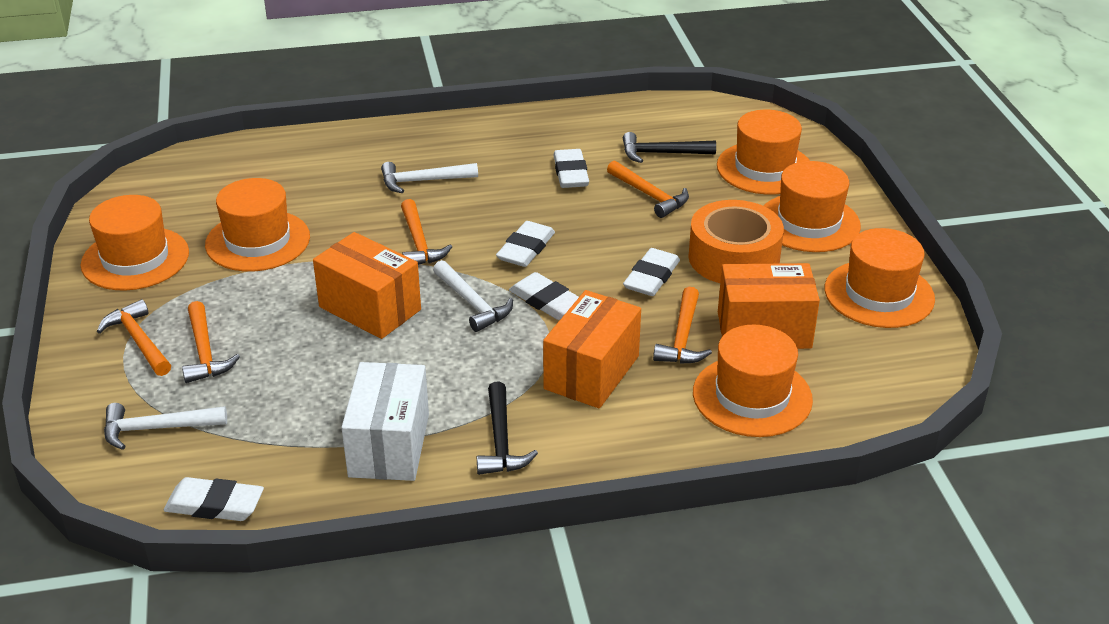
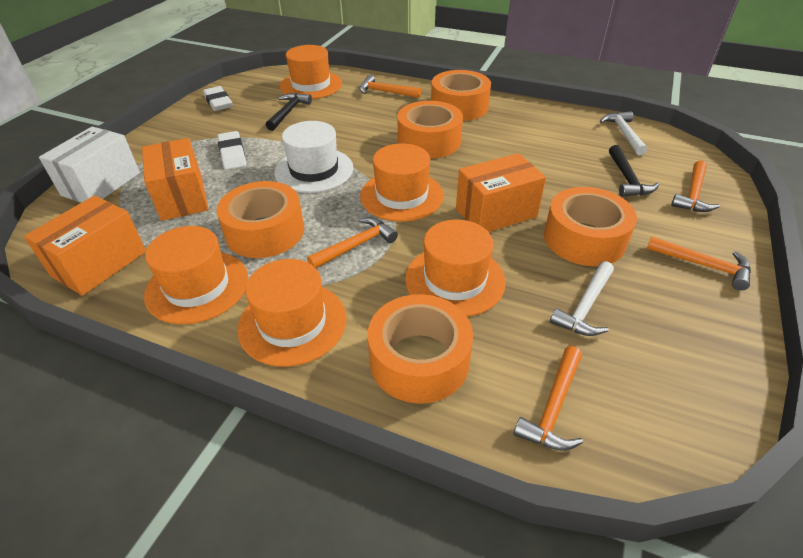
orange hat: [81,195,189,290] [205,178,310,272] [693,325,813,437] [717,110,810,195] [764,161,861,252] [825,228,935,328] = 6 -> [144,226,248,324] [237,259,347,367] [280,45,342,99] [360,144,444,222] [405,220,506,317] = 5
orange tape: [688,200,784,283] = 1 -> [216,181,304,258] [368,294,473,404] [397,101,463,158] [431,70,491,121] [544,187,637,266] = 5
white eraser: [164,477,264,521] [496,221,555,267] [509,272,579,320] [553,149,589,188] [623,248,680,296] = 5 -> [203,86,232,111] [217,131,246,170] = 2
white hammer: [104,403,227,450] [381,162,478,193] [433,260,513,332] = 3 -> [550,261,614,336] [600,111,647,155] = 2
white hat: none = 0 -> [274,121,353,193] = 1

